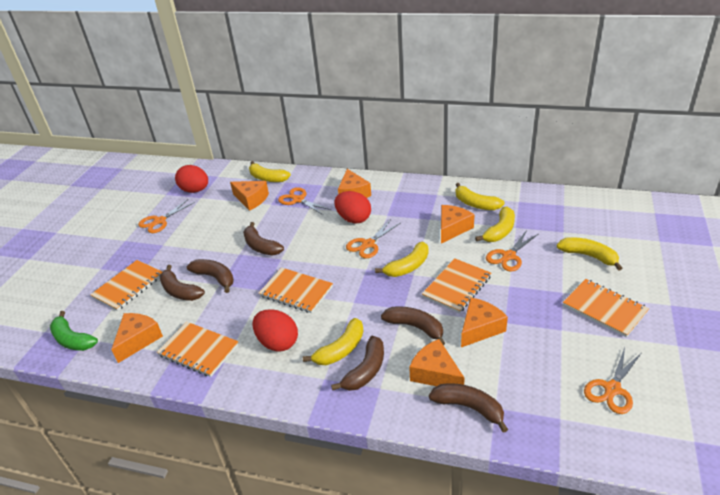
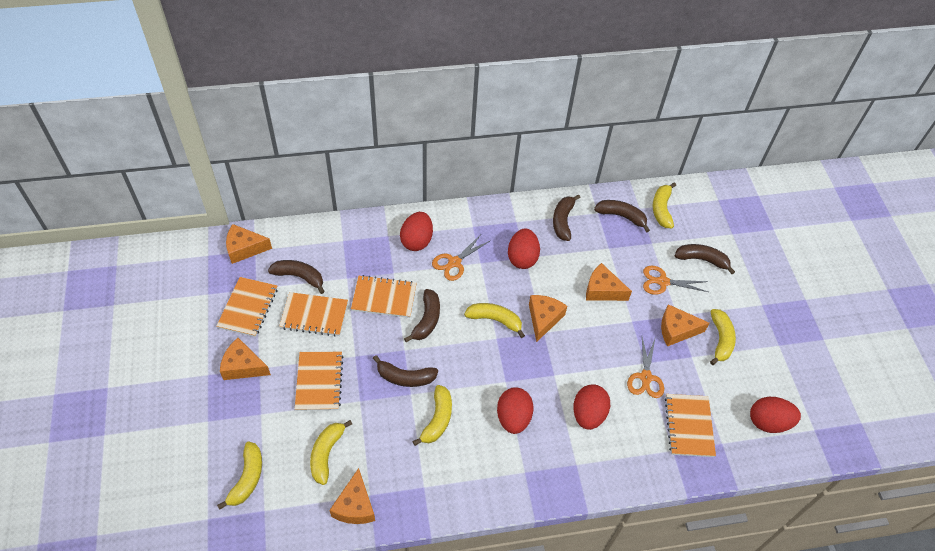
green banana: [50,311,98,351] = 1 -> none = 0
orange scissors: [138,199,195,233] [278,187,331,215] [346,220,401,259] [486,230,538,272] [584,347,641,414] = 5 -> [432,234,491,281] [627,336,664,398] [643,266,708,295] = 3
red egg: [175,165,208,193] [253,309,298,352] [334,191,371,224] = 3 -> [400,212,433,251] [497,387,534,434] [508,229,540,269] [573,384,610,430] [750,397,801,433] = 5

